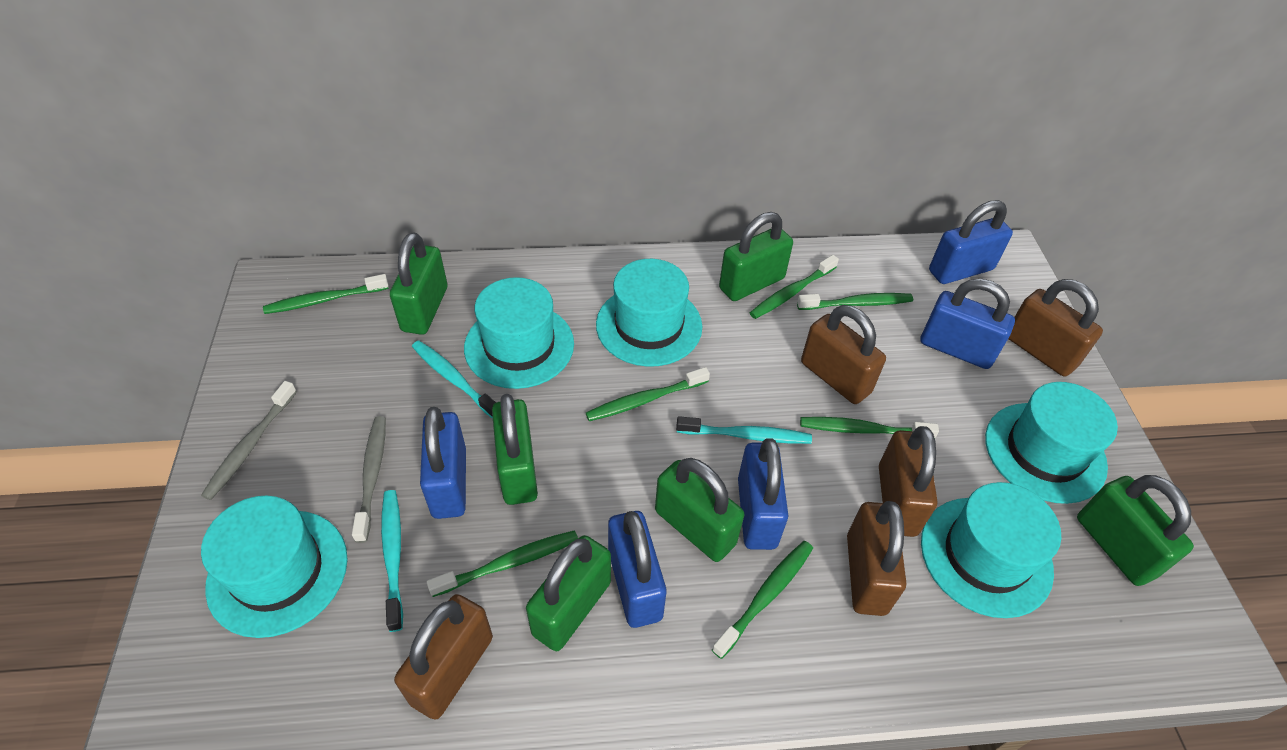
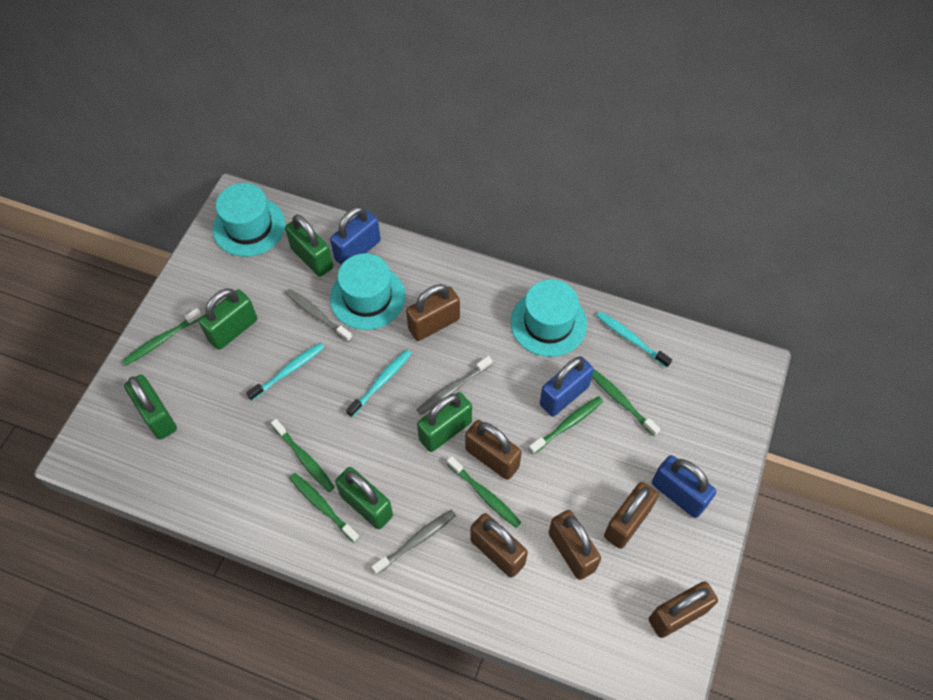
blue padlock: [420,407,466,519] [608,511,666,628] [738,438,788,550] [920,279,1015,369] [929,200,1013,284] = 5 -> [330,207,381,265] [540,356,594,417] [652,455,716,518] = 3
brown padlock: [394,594,493,719] [801,305,886,404] [847,501,906,616] [879,426,937,537] [1008,279,1103,377] = 5 -> [406,284,460,341] [465,420,522,480] [470,513,528,578] [548,510,601,580] [604,482,659,549] [649,581,718,638] = 6
green padlock: [390,232,448,335] [492,394,538,505] [526,535,611,651] [655,458,744,562] [719,212,793,301] [1077,475,1194,586] = 6 -> [124,375,177,440] [199,289,257,350] [285,215,333,277] [335,467,393,529] [417,392,472,452] = 5
green toothbrush: [263,274,389,314] [427,530,578,597] [586,367,710,421] [712,541,813,659] [750,255,839,319] [797,293,913,310] [800,417,939,438] = 7 -> [122,308,202,366] [271,419,335,492] [289,473,360,543] [447,456,521,528] [529,396,603,455] [592,369,660,436] = 6
grey toothbrush: [201,381,297,500] [352,416,386,543] = 2 -> [285,289,353,342] [371,510,456,575] [417,356,492,415] = 3
turquoise hat: [201,496,348,638] [464,277,574,389] [596,259,702,367] [921,482,1061,618] [985,382,1118,504] = 5 -> [213,183,285,257] [330,253,405,330] [511,279,587,357] = 3

